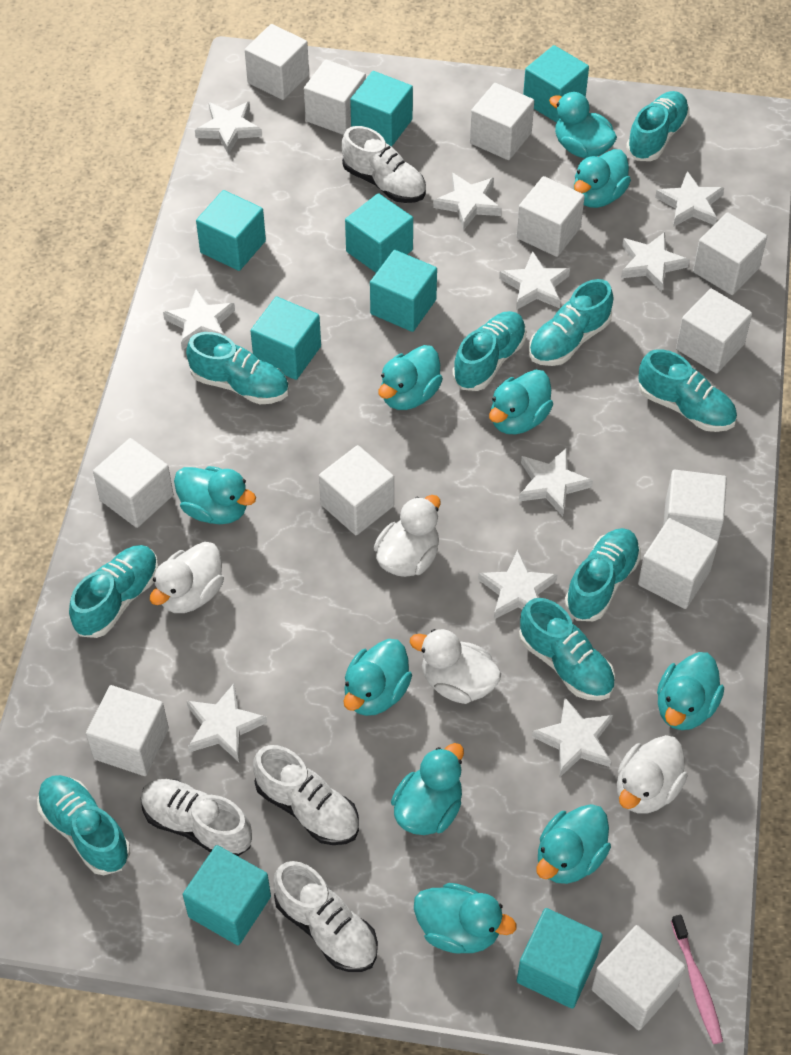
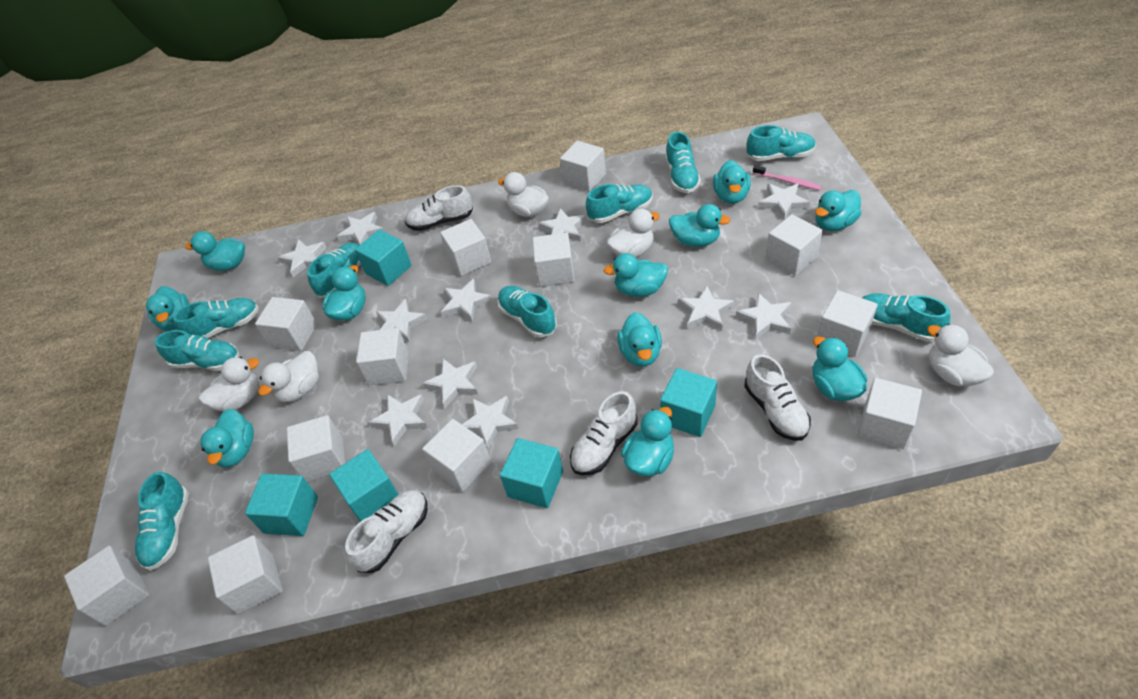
turquoise cube: [183,845,271,945] [196,190,266,271] [251,297,321,380] [345,193,413,273] [350,71,413,147] [370,250,437,332] [517,908,603,1009] [523,45,589,123] = 8 -> [245,474,318,536] [329,449,399,522] [355,229,412,286] [500,438,563,508] [660,368,717,437] = 5
turquoise duck: [174,466,256,524] [344,639,412,716] [378,345,443,410] [391,743,464,835] [414,883,516,954] [489,370,553,434] [537,804,611,884] [549,92,617,158] [574,149,631,208] [657,652,724,730] = 10 -> [146,286,189,331] [185,231,245,271] [200,409,254,467] [322,265,366,321] [604,253,668,297] [617,312,662,367] [621,407,674,476] [669,204,731,247] [713,160,751,204] [813,336,867,401] [815,190,861,231] = 11
white duck: [150,542,224,613] [374,495,441,577] [410,629,501,704] [617,735,688,814] = 4 -> [199,357,259,411] [258,351,319,402] [498,172,549,217] [606,209,660,257] [927,324,994,387] = 5
white star: [163,289,235,350] [187,684,267,762] [195,102,262,154] [433,173,502,230] [478,550,558,619] [499,251,570,310] [519,448,593,516] [532,697,613,777] [621,232,690,292] [655,171,724,227] = 10 -> [278,239,327,277] [337,212,385,245] [369,394,427,446] [376,299,427,342] [422,359,478,408] [441,279,492,322] [462,396,519,449] [538,208,587,242] [678,286,734,330] [736,292,792,340] [758,183,810,220] = 11

